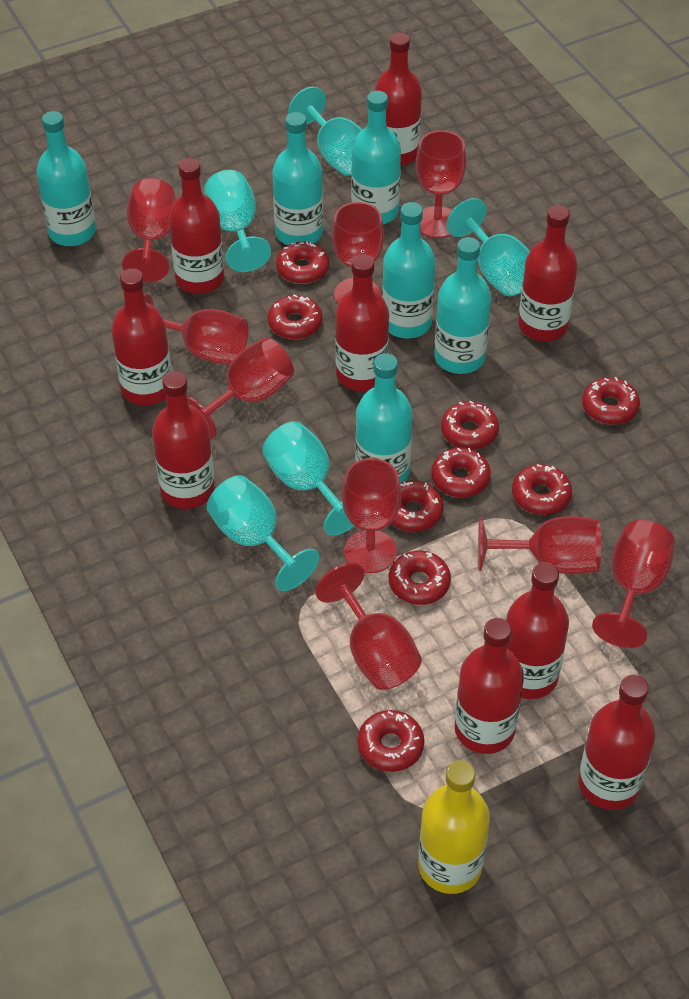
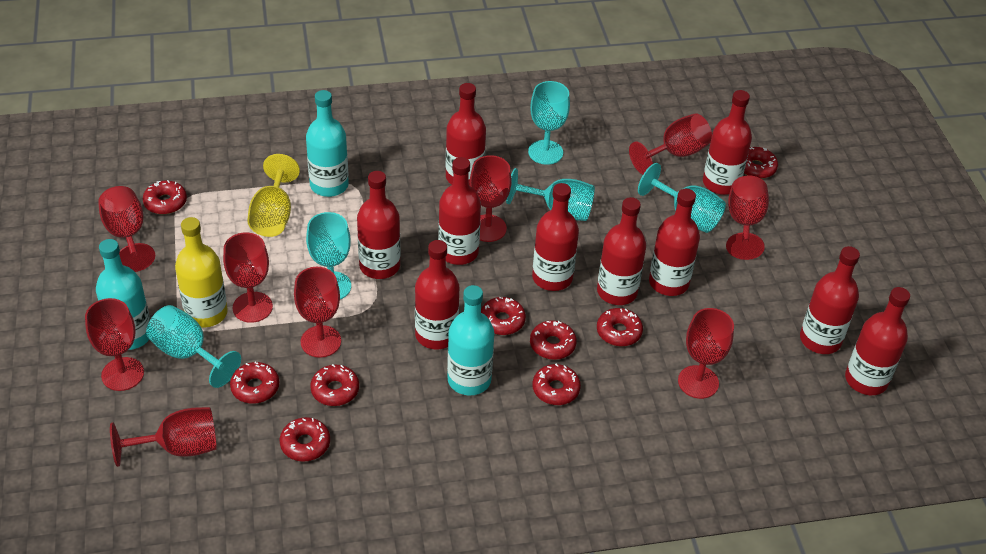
red bottle: [111,268,172,405] [152,371,215,509] [169,158,224,294] [335,254,389,391] [374,33,422,166] [455,618,524,754] [506,562,569,699] [518,205,578,341] [578,675,656,810] = 9 -> [357,171,400,279] [415,240,459,349] [438,157,481,265] [446,83,486,186] [532,183,579,291] [597,197,646,305] [649,189,700,296] [703,90,752,195] [800,246,860,354] [845,287,910,395] = 10
turquoise bottle: [36,111,96,246] [272,112,323,245] [351,91,401,224] [355,353,413,483] [382,202,436,338] [434,237,491,374] = 6 -> [96,239,150,350] [306,90,349,197] [447,285,494,396] = 3
yellow goblet: none = 0 -> [247,154,300,237] = 1

